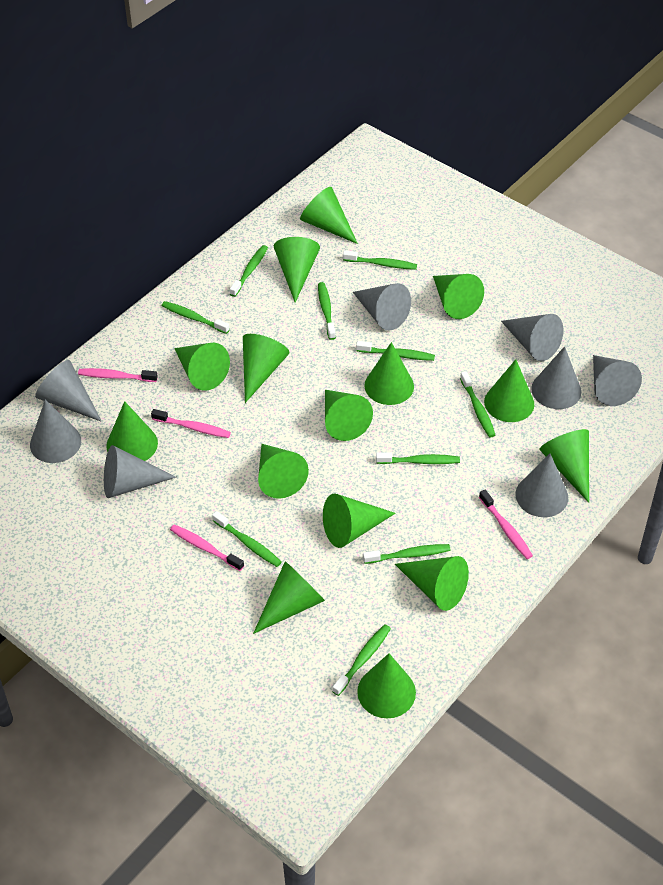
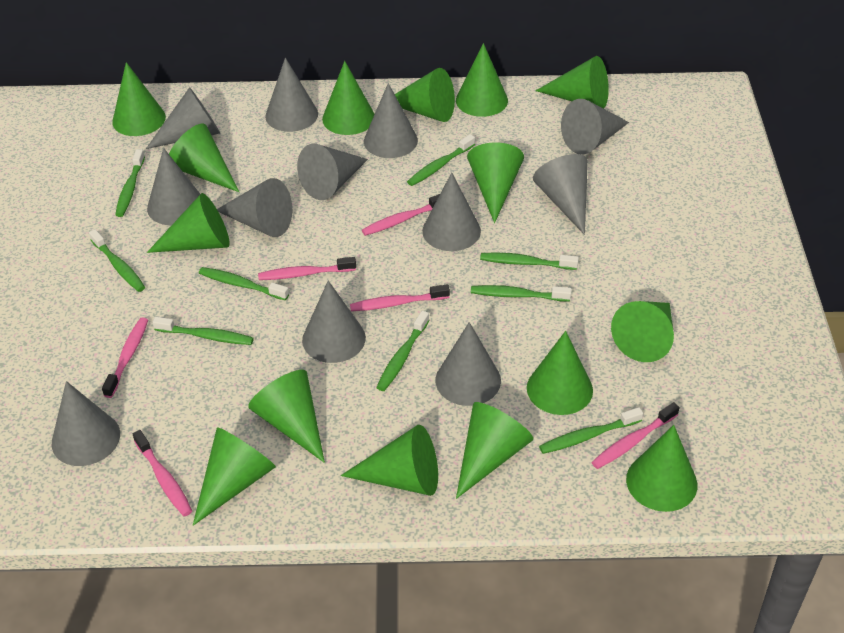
green toothbrush: [162,301,230,334] [212,511,282,567] [230,245,268,297] [318,282,336,340] [332,624,391,696] [343,250,417,270] [356,341,435,361] [363,544,450,564] [376,452,460,464] [460,371,495,438] = 10 -> [89,229,145,292] [115,149,145,217] [153,317,254,345] [199,267,289,300] [376,311,430,391] [407,134,475,186] [471,285,572,301] [480,252,579,270] [539,407,643,454] = 9
grey cone: [30,400,81,463] [35,360,102,422] [104,445,177,498] [353,283,411,330] [501,314,563,361] [515,454,568,517] [531,346,581,409] [593,355,642,406] = 8 -> [52,381,120,466] [146,87,220,149] [147,148,200,225] [217,178,292,237] [265,58,318,132] [297,144,368,200] [302,281,366,363] [364,83,418,158] [422,172,481,251] [436,322,501,406] [533,154,588,235] [561,99,629,155] = 12
pink toothbrush: [78,368,158,382] [151,409,231,438] [170,524,244,571] [479,490,533,559] = 4 -> [102,317,148,398] [133,430,192,516] [258,257,356,280] [350,284,450,311] [362,194,440,236] [591,402,679,469] = 6

